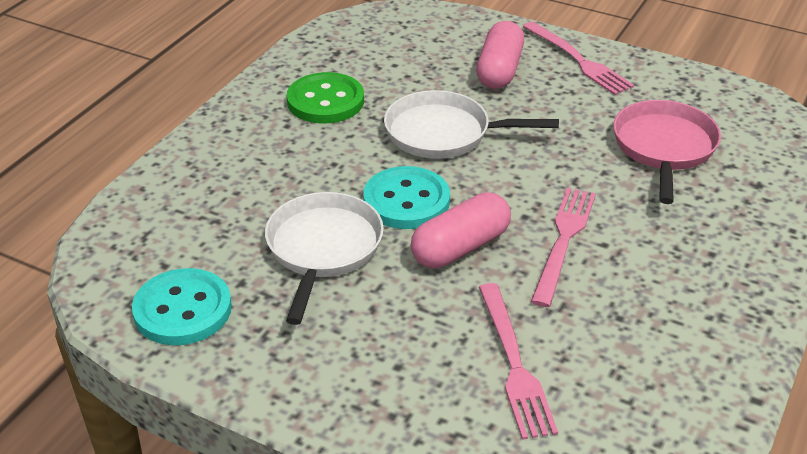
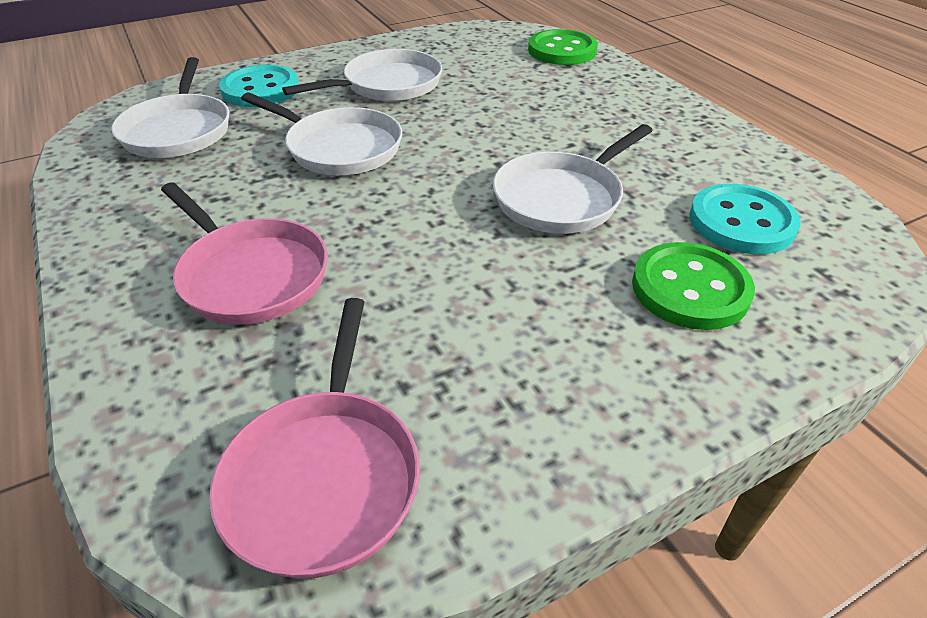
green button: [287,72,364,123] = 1 -> [528,29,598,65] [632,242,755,330] = 2
pink capsule: [411,192,511,268] [476,21,524,89] = 2 -> none = 0
pink fork: [479,283,558,440] [523,22,634,95] [531,187,596,307] = 3 -> none = 0
pink pan: [613,100,721,204] = 1 -> [161,182,328,325] [209,298,420,579] = 2
white pan: [265,192,384,325] [384,90,559,159] = 2 -> [112,57,229,158] [241,92,402,175] [282,49,442,101] [493,124,653,234] = 4

